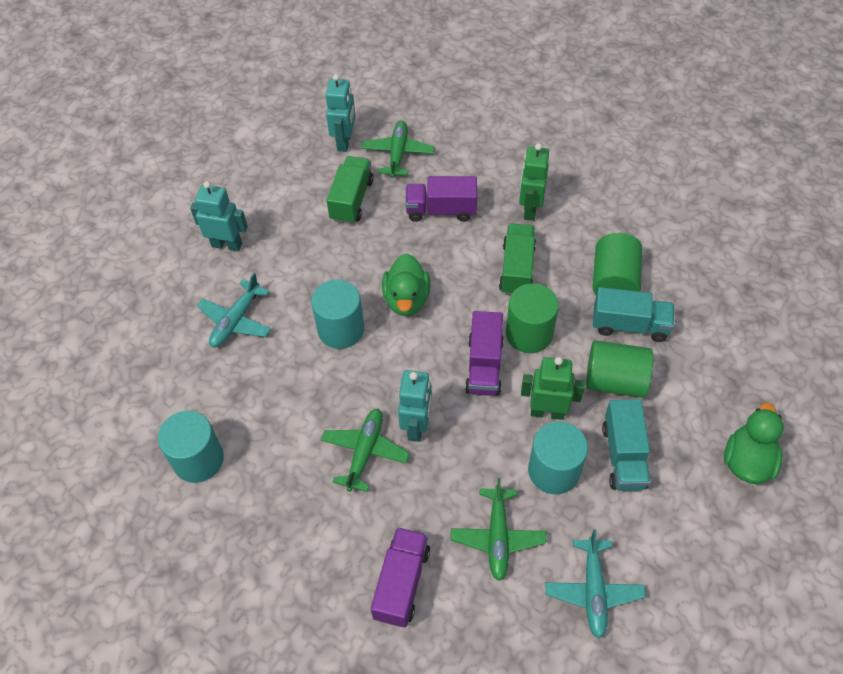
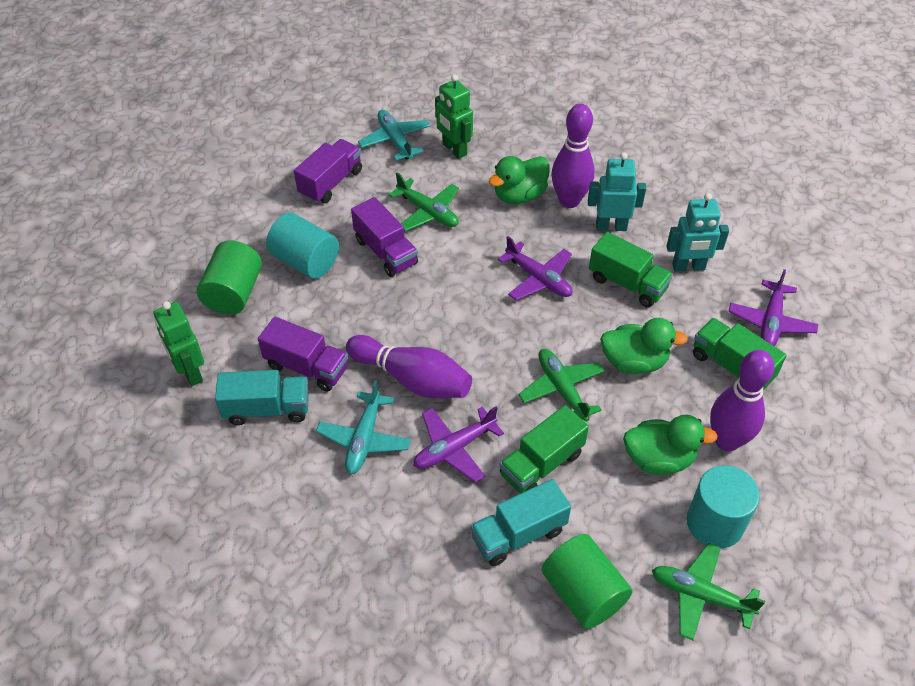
green cylinder: [506,283,559,353] [586,340,653,398] [593,233,643,295] = 3 -> [197,241,262,315] [542,534,633,629] = 2
green duck: [382,253,430,316] [724,403,784,484] = 2 -> [489,156,550,204] [600,318,688,374] [623,415,718,475] = 3
green truck: [327,156,374,224] [499,224,536,295] = 2 -> [499,405,589,493] [589,232,673,307] [693,318,787,391] = 3
purple bowling pin: none = 0 -> [346,335,472,398] [551,104,594,208] [710,350,774,451] = 3
purple plane: none = 0 -> [413,406,504,482] [498,236,573,300] [729,269,818,346] = 3
turquoise cylinder: [158,411,224,483] [311,279,364,349] [528,421,588,494] = 3 -> [266,213,339,279] [687,465,760,548] = 2
turquoise robot: [190,181,248,252] [325,74,356,152] [398,370,432,442] = 3 -> [588,152,646,231] [667,193,729,272] = 2

